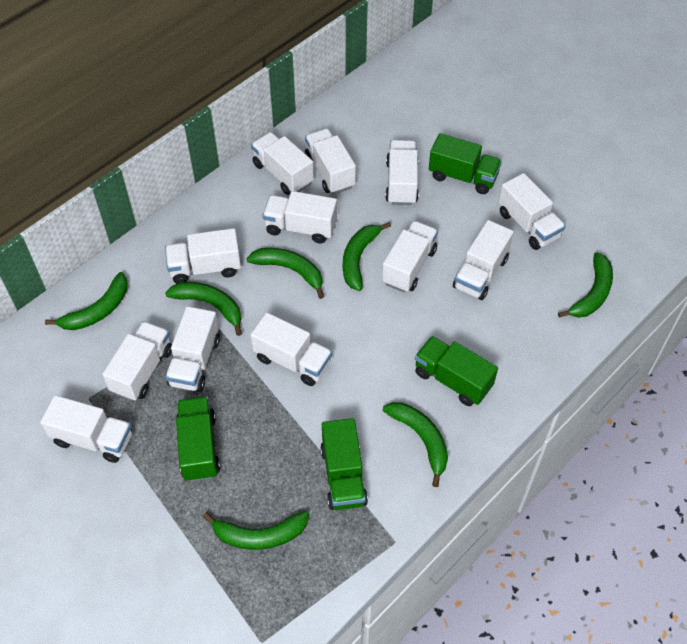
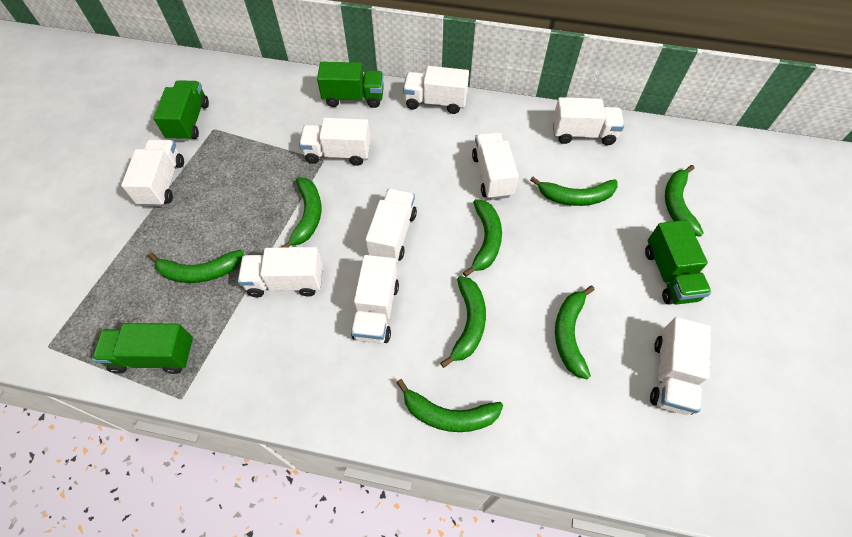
green banana: [45,272,128,330] [165,282,242,336] [203,511,309,550] [246,248,324,299] [343,222,391,291] [383,402,448,487] [558,252,613,318] = 7 -> [148,250,244,283] [280,177,321,248] [396,379,503,432] [440,276,486,368] [463,199,502,277] [530,177,617,206] [555,286,595,379] [665,165,704,237] = 8
white truck: [40,395,132,463] [102,321,172,401] [165,228,241,284] [165,306,220,392] [250,313,332,386] [251,132,314,195] [263,191,337,243] [305,129,356,194] [382,221,438,292] [385,140,419,205] [453,220,514,300] [498,173,566,250] = 12 -> [121,140,184,207] [238,247,323,297] [299,118,371,166] [351,255,399,344] [365,189,417,262] [403,66,469,114] [472,132,519,200] [553,97,624,145] [650,317,711,415] = 9

